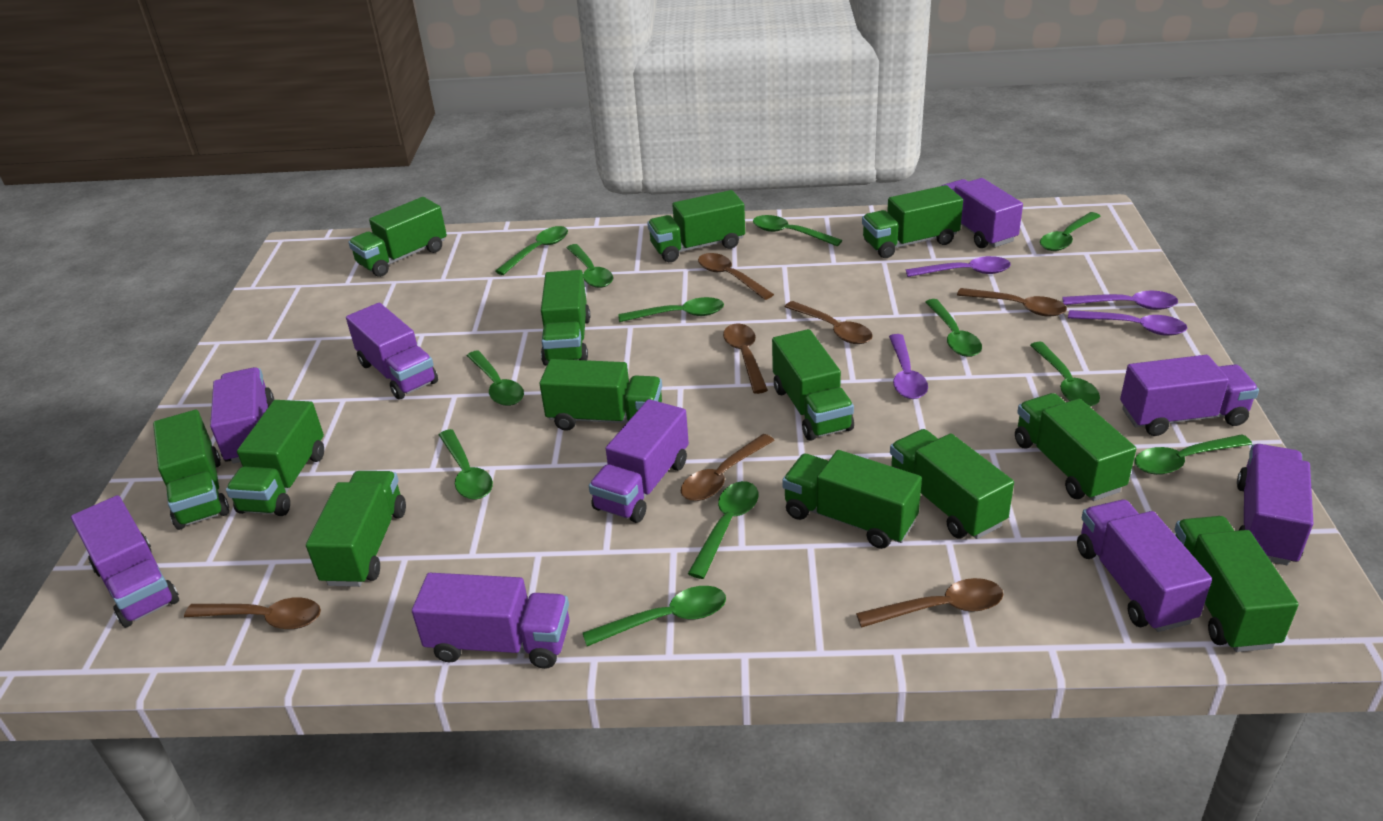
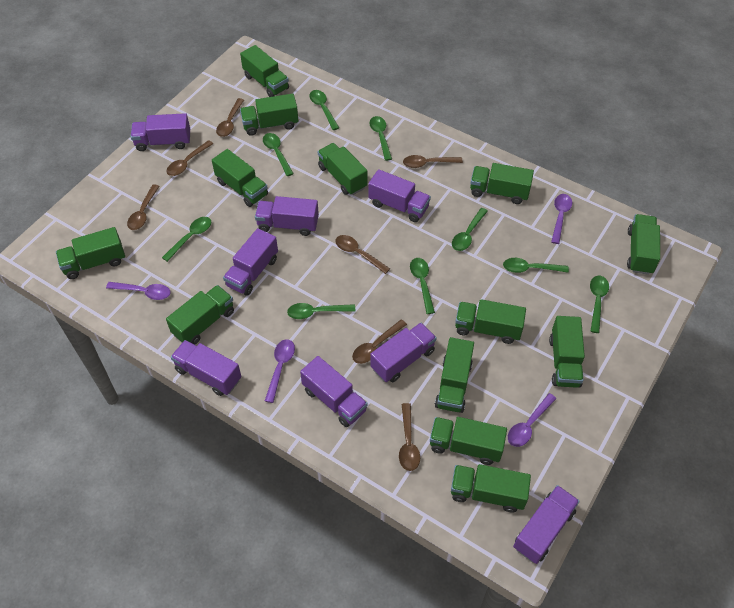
green spoon: [439,429,493,500] [467,350,524,406] [495,226,568,275] [567,244,613,288] [583,586,726,646] [618,297,724,322] [688,481,758,579] [753,215,842,246] [925,299,982,357] [1030,342,1100,407] [1040,212,1100,251] [1135,434,1252,475] = 12 -> [162,217,211,262] [263,133,294,176] [287,303,356,319] [310,90,339,130] [369,116,392,161] [410,258,435,314] [452,208,488,251] [503,258,569,273] [590,276,609,333] = 9
purple truck: [71,495,179,628] [210,367,274,464] [346,303,438,400] [412,573,570,669] [589,399,689,523] [942,178,1023,248] [1077,500,1212,632] [1120,355,1259,436] [1237,444,1313,565] = 9 -> [131,113,190,151] [171,340,241,396] [223,228,278,296] [255,196,319,236] [300,356,367,427] [368,169,431,222] [370,323,437,382] [513,485,580,564] = 8

